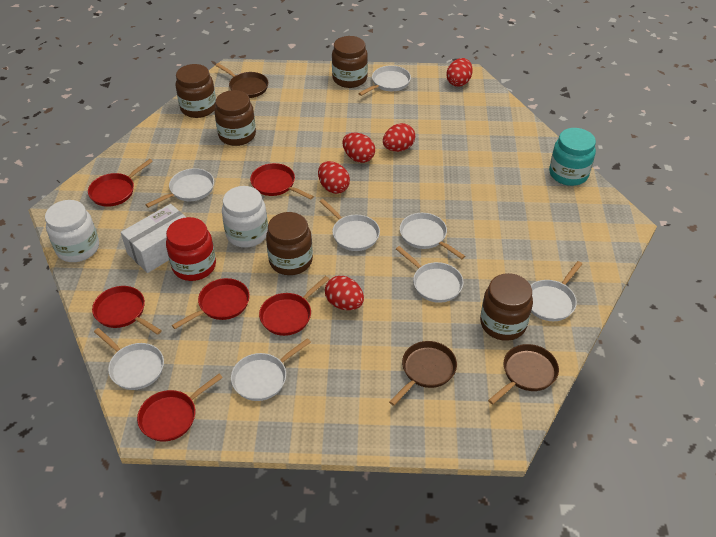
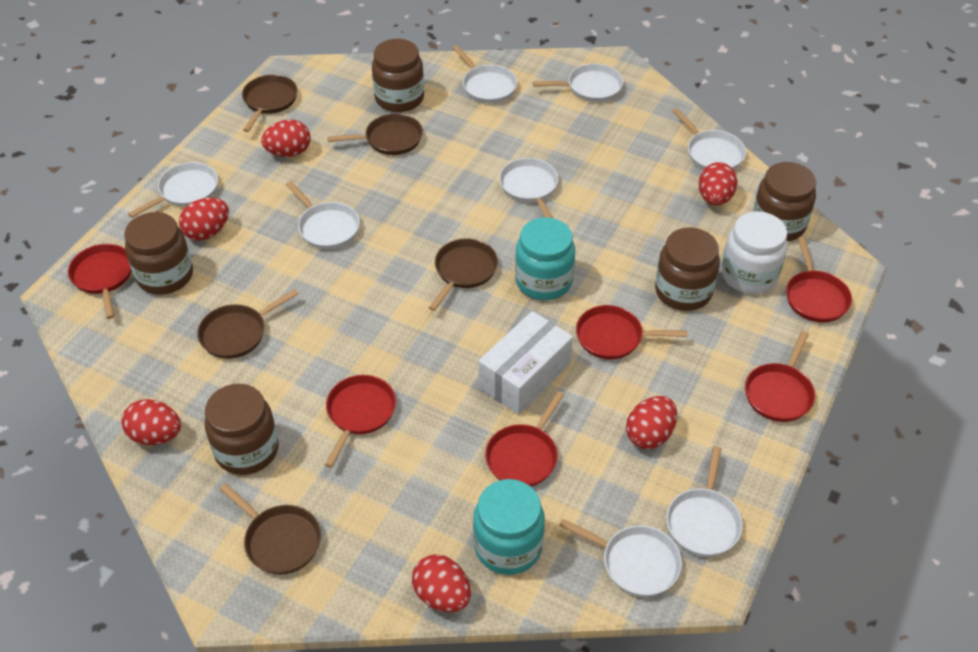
brown pan: [216,63,268,98] [389,341,457,406] [488,344,559,405] = 3 -> [197,289,298,359] [220,483,321,575] [242,75,297,132] [327,114,423,155] [429,239,498,311] = 5
red egg: [318,161,350,194] [325,276,364,310] [342,133,375,163] [383,123,415,152] [446,58,473,87] = 5 -> [121,399,181,445] [179,198,229,241] [261,119,311,157] [412,554,471,612] [626,396,677,449] [698,162,737,206] = 6
red jar: [166,217,216,281] = 1 -> none = 0
turquoise jar: [549,128,596,186] = 1 -> [473,479,545,575] [515,217,575,300] = 2
white jar: [45,200,99,262] [222,186,268,248] = 2 -> [721,212,787,294] = 1

